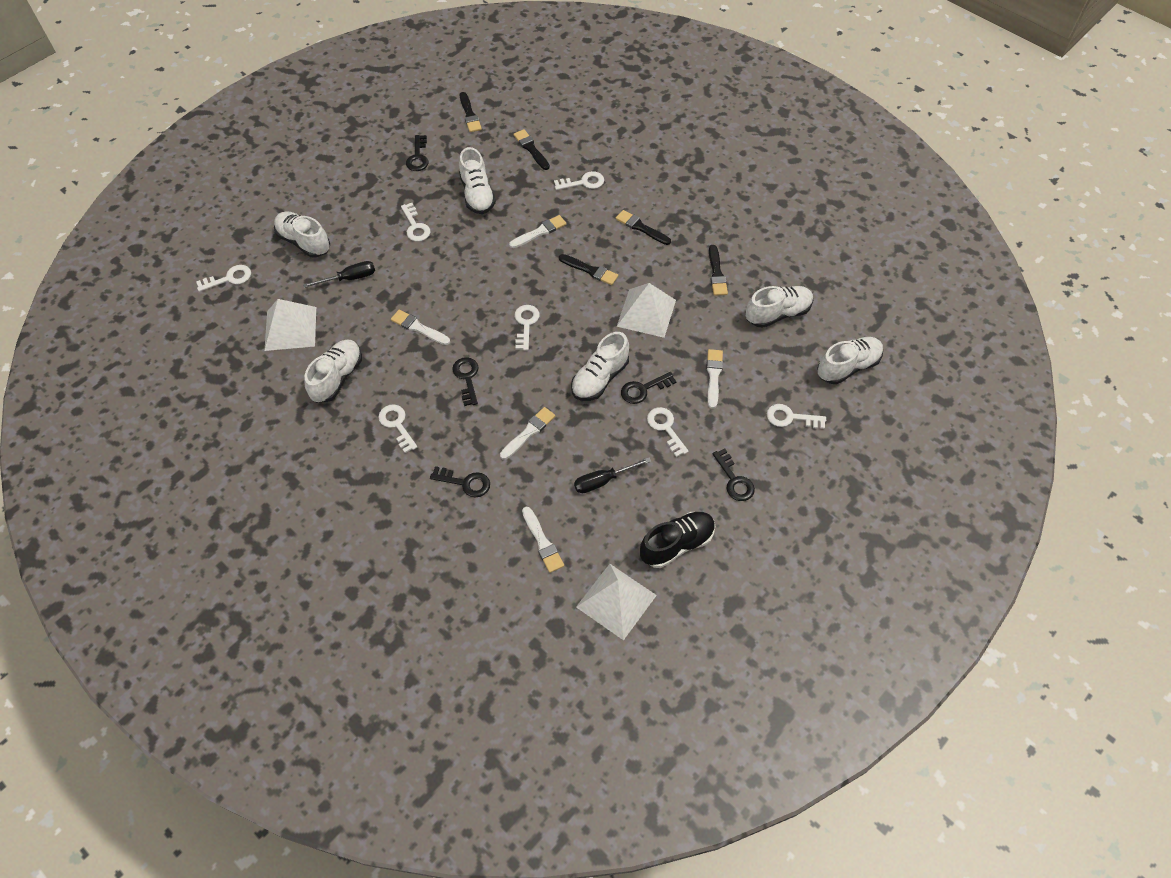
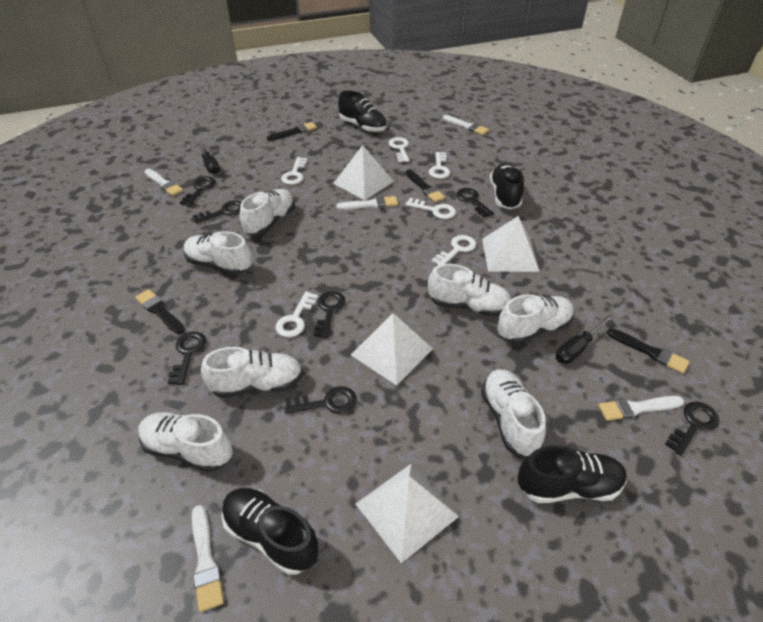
black brush: [460,92,482,132] [513,129,550,170] [559,254,618,285] [616,210,671,245] [709,245,728,296] = 5 -> [135,289,185,334] [267,122,317,141] [406,170,445,202] [607,328,690,374] = 4
black key: [406,135,428,171] [430,466,490,497] [452,357,479,406] [621,372,677,404] [712,448,755,501] = 5 -> [167,331,206,385] [180,176,216,206] [193,200,242,223] [284,386,357,414] [314,291,346,338] [456,188,494,218] [665,401,719,456] = 7
black shoe: [640,512,715,568] = 1 -> [221,488,318,575] [338,90,387,132] [490,163,524,209] [518,446,627,503] = 4
white key: [196,265,251,292] [378,405,417,453] [401,203,430,241] [515,305,540,350] [554,171,604,190] [647,407,689,457] [767,404,826,429] = 7 -> [275,292,318,337] [281,157,307,185] [389,137,410,162] [405,198,456,219] [429,152,450,179] [432,235,476,265] = 6
white pyramid: [264,299,316,351] [576,564,657,640] [617,283,676,338] = 3 -> [333,145,394,200] [351,313,433,385] [356,463,459,563] [482,216,540,272] = 4
white shoe: [274,212,330,258] [304,339,362,403] [459,147,496,214] [571,332,629,401] [746,286,813,328] [817,337,883,384] = 6 -> [138,412,233,472] [184,231,252,275] [201,347,303,398] [240,189,295,235] [428,264,511,317] [481,369,546,457] [498,294,574,344] = 7

